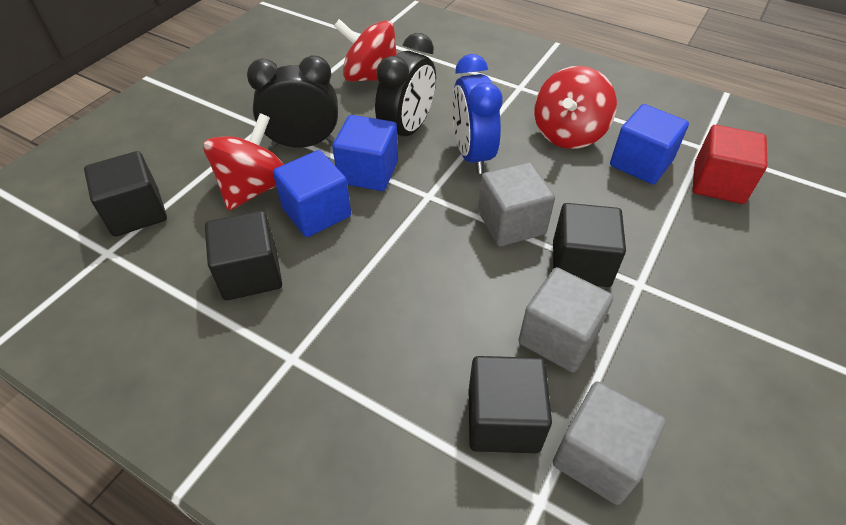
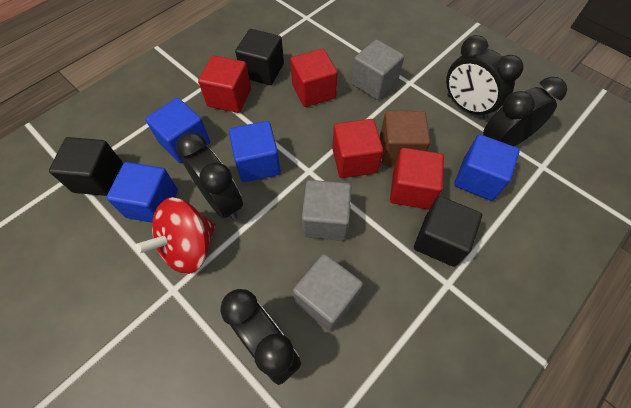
black clock: [247,55,338,147] [375,33,436,141] = 2 -> [176,132,243,221] [220,289,301,385] [446,35,524,120] [483,77,567,146] = 4
black cube: [84,151,167,237] [205,211,282,300] [469,356,552,453] [553,203,626,287] = 4 -> [49,137,123,196] [235,29,284,85] [414,196,482,267] = 3
blue clock: [452,54,502,174] = 1 -> none = 0
blue cube: [273,150,351,237] [332,115,398,191] [610,104,689,184] = 3 -> [106,162,178,223] [145,98,210,163] [229,121,281,182] [454,134,520,201] = 4
brown cube: none = 0 -> [380,111,430,166] = 1
red cube: [692,125,768,204] = 1 -> [198,56,251,113] [290,49,338,107] [332,119,383,178] [390,148,444,209] = 4
red spinning top: [203,113,284,211] [334,19,397,81] [534,66,617,149] = 3 -> [135,197,216,274] = 1

